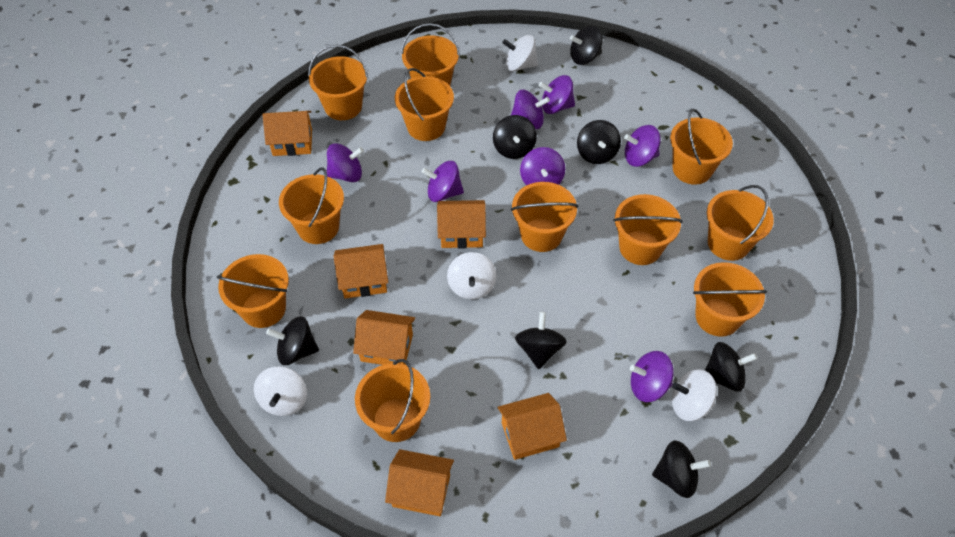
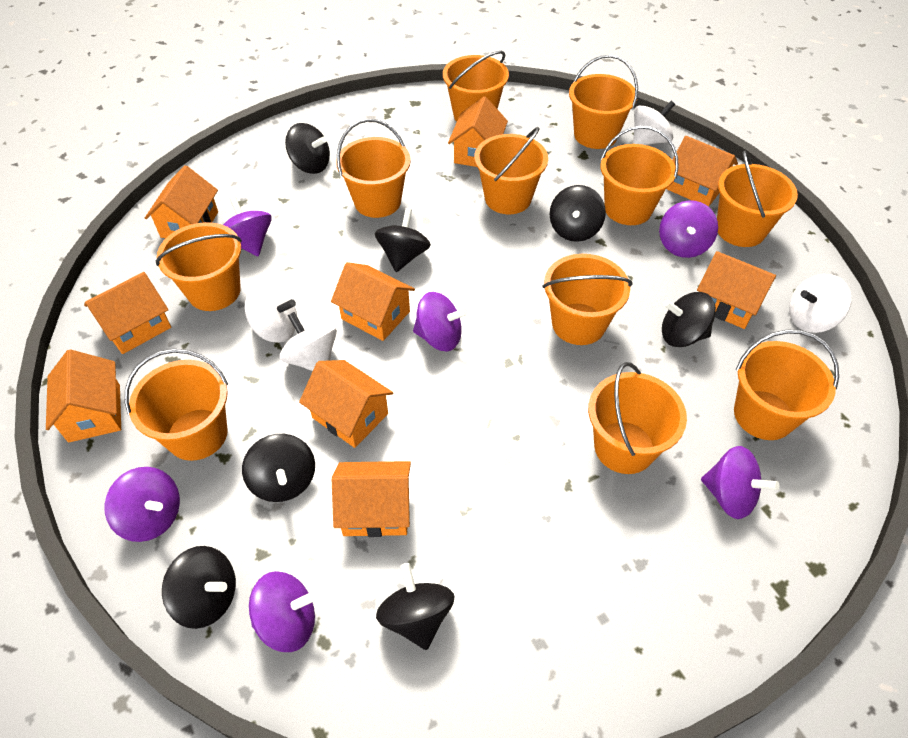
orange house: [263,111,312,156] [334,244,389,299] [353,310,415,365] [385,449,454,516] [437,200,486,249] [498,393,567,460] = 6 -> [46,349,121,443] [84,272,171,354] [145,165,218,238] [299,360,393,448] [331,262,415,341] [332,461,411,537] [448,96,508,167] [667,136,738,207] [697,251,776,329] = 9
purple spinning top: [327,143,364,182] [421,161,464,202] [511,90,550,129] [520,147,565,186] [539,75,575,114] [624,125,661,167] [630,351,674,402] = 7 -> [105,467,180,542] [223,196,272,256] [249,571,316,652] [413,292,468,351] [659,200,718,258] [701,446,779,519] = 6

